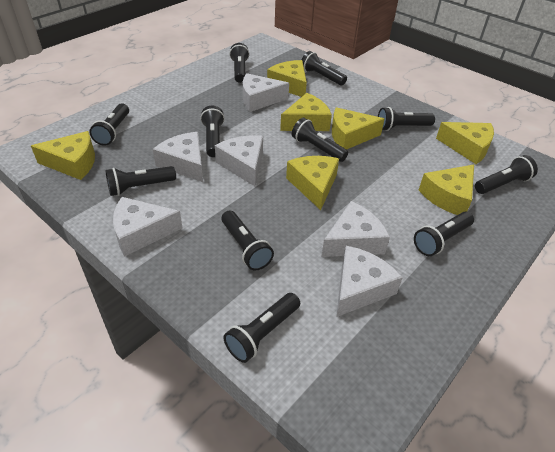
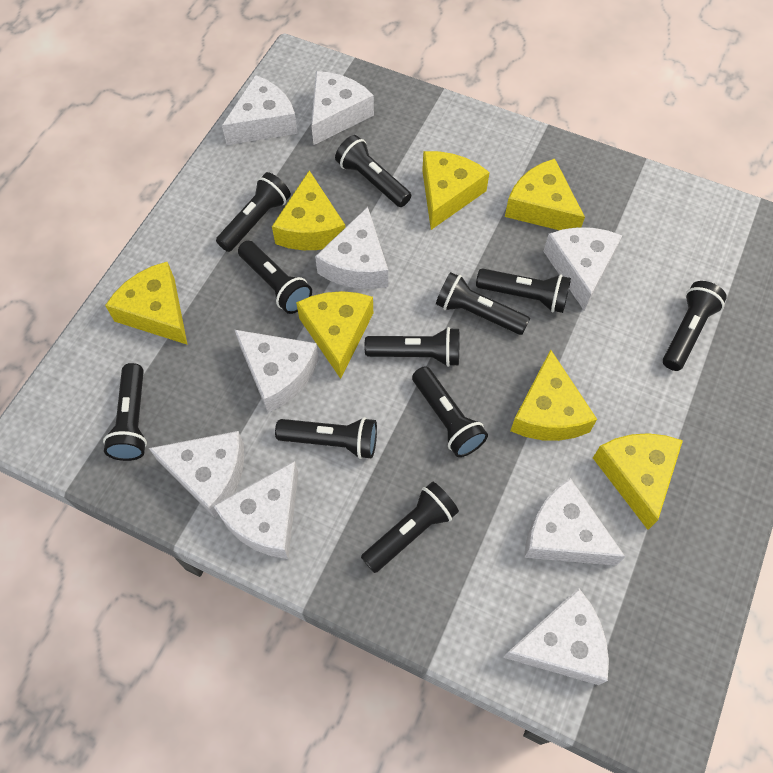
white cheese: [113,197,182,257] [153,132,203,182] [215,135,263,186] [243,73,289,112] [321,201,390,257] [336,246,403,317] = 6 -> [149,431,244,518] [213,461,298,559] [222,75,298,145] [235,330,319,413] [311,71,374,145] [315,207,388,289] [503,588,609,685] [524,478,625,566] [543,227,623,311] = 9

